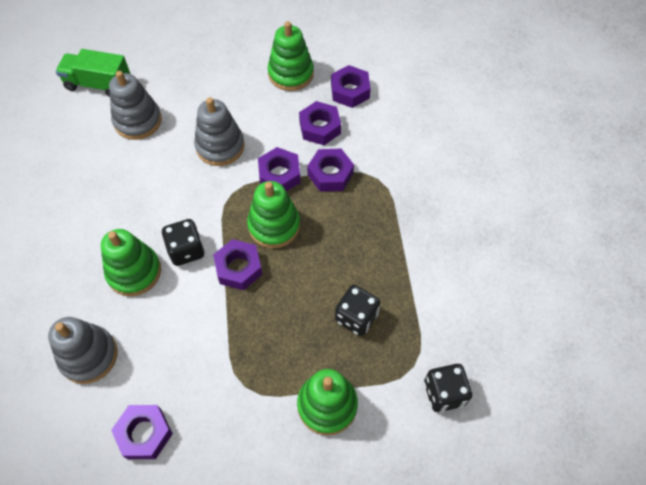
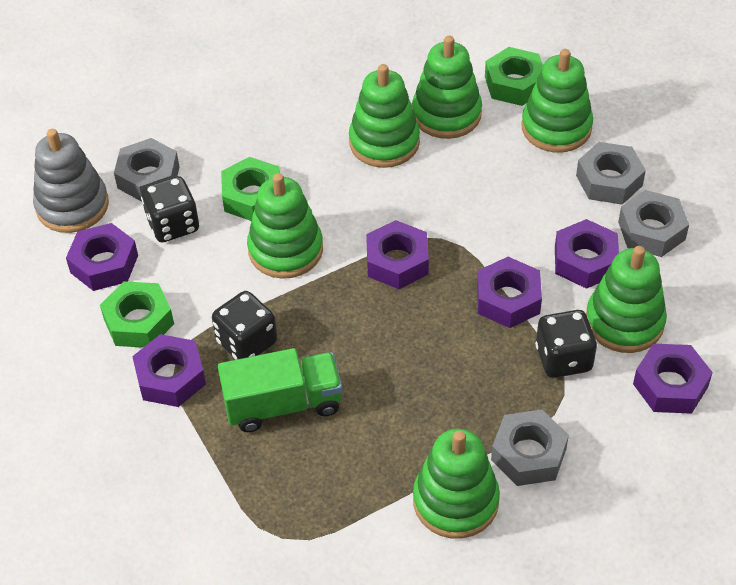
green nut: none = 0 -> [100,281,174,348] [221,157,280,221] [485,47,543,106] = 3
green stacking toy: [101,229,161,296] [247,181,300,248] [268,21,314,91] [297,369,358,435] = 4 -> [247,173,323,279] [349,64,420,168] [412,36,482,139] [413,429,500,539] [521,49,593,152] [586,246,667,353] = 6
grey nut: none = 0 -> [114,138,179,202] [491,410,569,486] [576,142,646,205] [618,190,689,257] = 4
grey stacking toy: [48,317,118,384] [109,71,162,140] [194,97,244,166] = 3 -> [33,129,109,233] = 1

